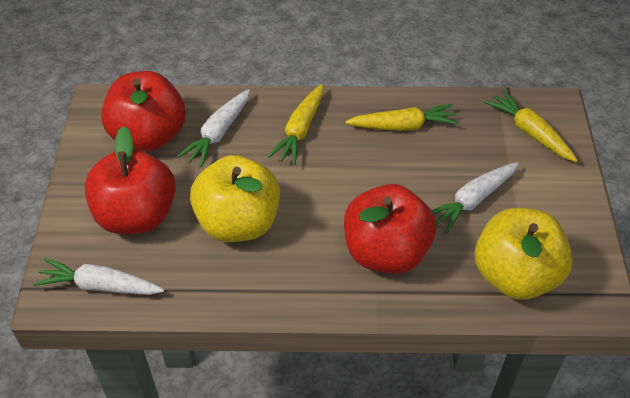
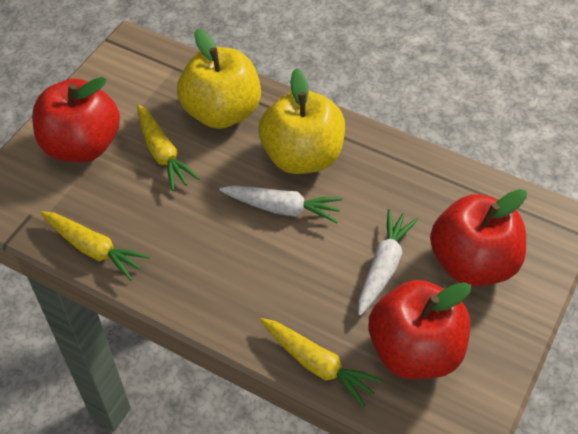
white carrot: [33,258,164,295] [177,89,250,167] [432,162,518,233] = 3 -> [219,185,343,223] [358,209,418,316] = 2

